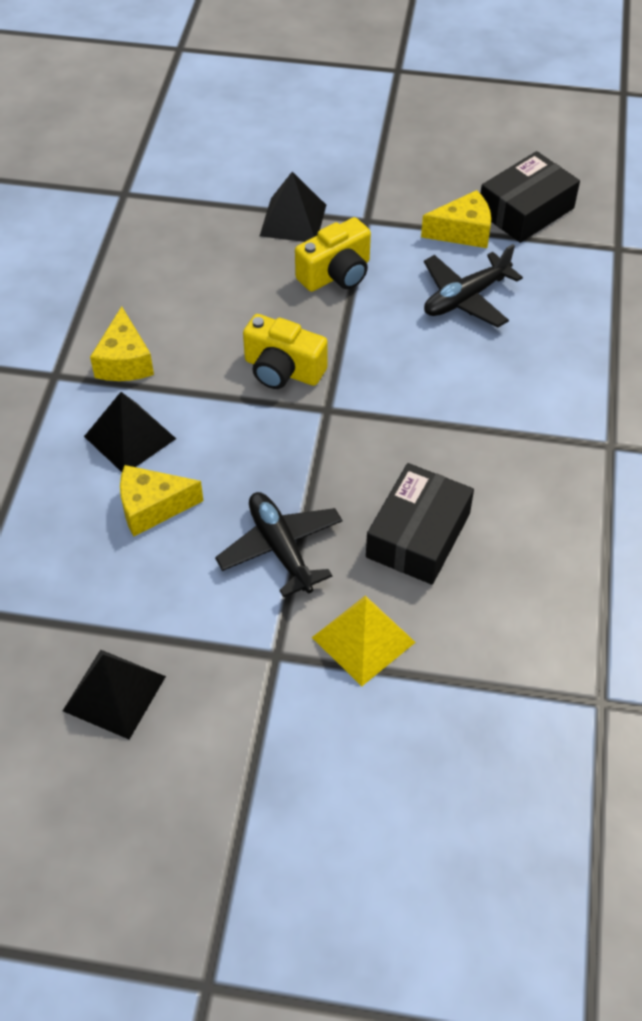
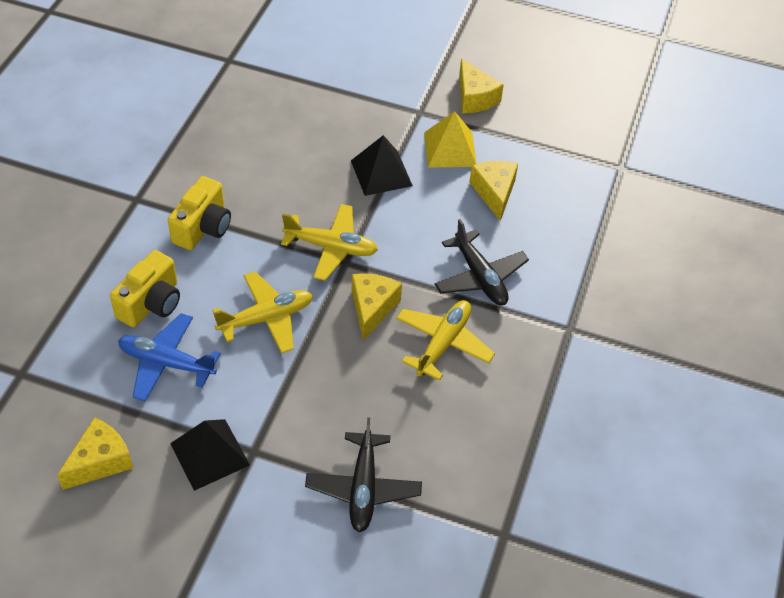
black box: [366,463,474,585] [480,151,580,243] = 2 -> none = 0
black pyramid: [63,649,166,739] [84,392,176,472] [260,172,326,242] = 3 -> [170,419,250,491] [351,135,413,196] = 2
blue plane: none = 0 -> [118,313,221,401] = 1
yellow cheese: [90,306,154,381] [120,465,204,536] [421,190,491,248] = 3 -> [57,417,133,490] [352,273,402,341] [459,59,504,113] [469,161,518,221] = 4
yellow plane: none = 0 -> [213,271,313,354] [281,204,378,281] [396,300,495,381] = 3

